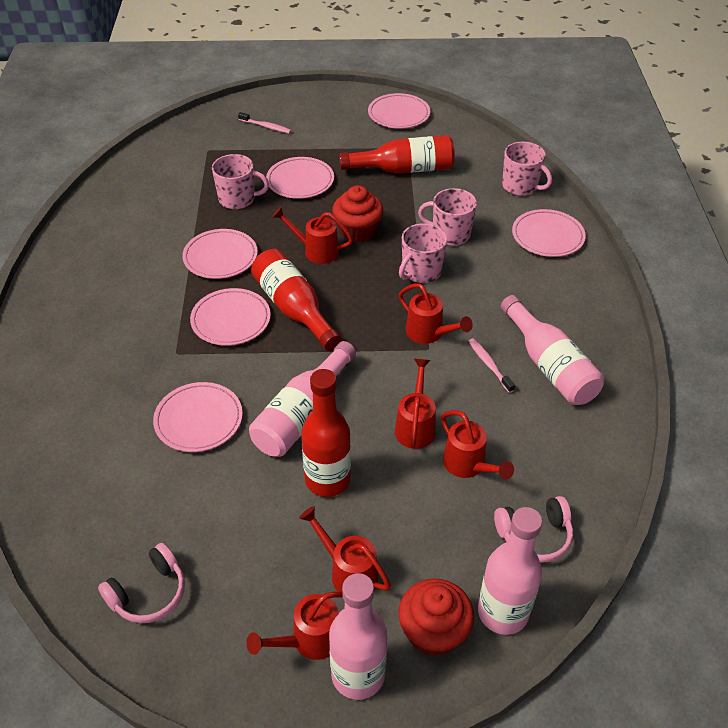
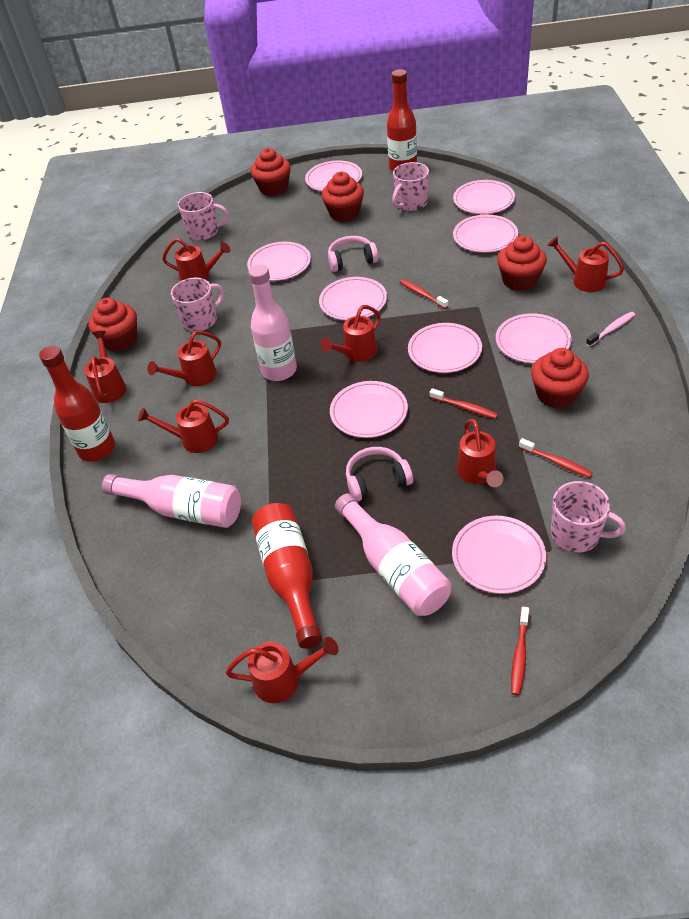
pink bottle: [249,341,356,457] [329,573,387,700] [478,507,542,635] [501,295,604,405] = 4 -> [102,474,241,528] [248,264,297,381] [335,493,451,616] = 3
pink plate: [153,382,243,452] [182,229,258,279] [190,288,271,346] [266,157,334,199] [368,93,430,129] [512,209,586,257] = 6 -> [247,242,311,281] [305,161,362,191] [319,277,387,321] [330,381,408,438] [408,323,482,373] [452,516,546,594] [453,180,515,214] [453,215,518,253] [496,314,571,363] = 9
pink toothbrush: [238,112,291,134] [469,338,515,393] = 2 -> [586,312,635,347] = 1
red cupcake: [332,185,383,242] [398,579,474,657] = 2 -> [88,298,137,351] [251,148,291,196] [322,172,364,222] [497,236,547,291] [531,348,589,408] = 5
red toothbrush: none = 0 -> [400,279,448,309] [430,388,498,419] [511,607,529,695] [519,438,593,478] = 4
red watering can: [246,591,343,660] [272,207,353,264] [299,506,391,592] [395,359,436,449] [399,283,473,344] [441,410,514,480] = 6 -> [84,331,127,403] [138,399,229,453] [148,331,221,386] [162,238,230,281] [226,637,339,703] [320,305,381,362] [457,419,503,487] [547,236,624,292] = 8

